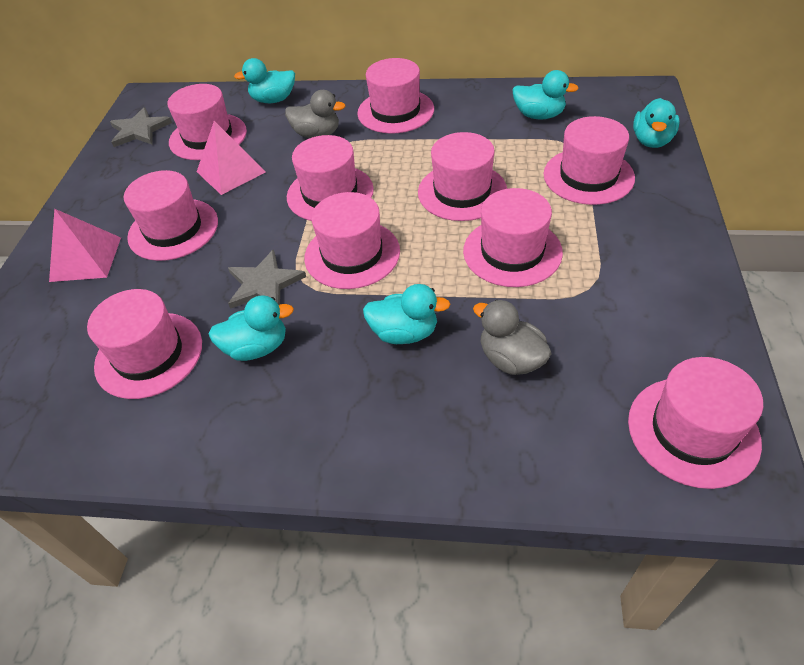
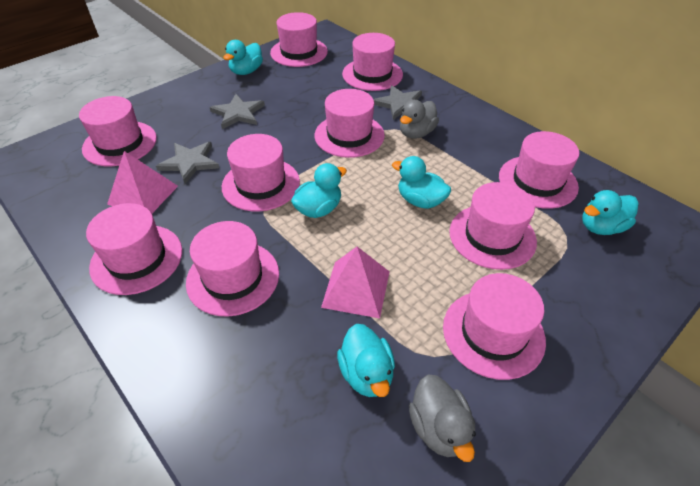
grey star: [110,107,172,147] [228,249,306,309] = 2 -> [156,142,219,184] [209,94,265,129] [373,85,422,120] = 3

